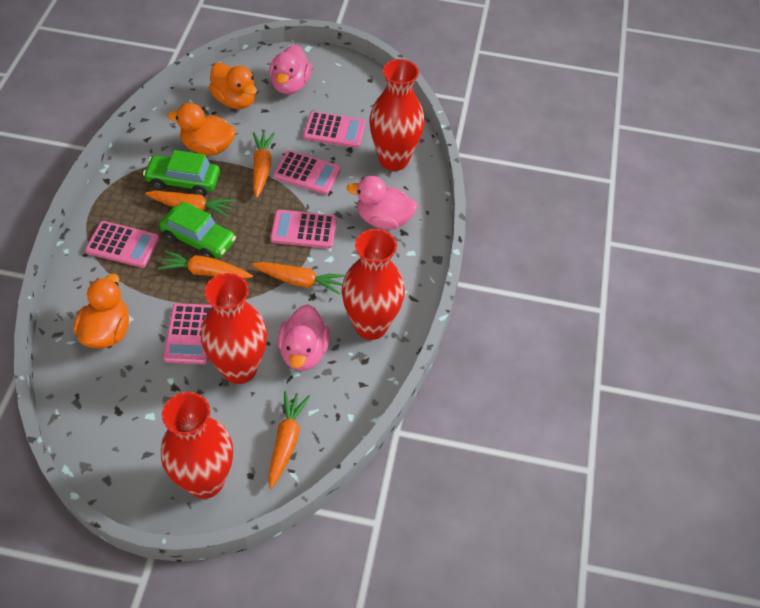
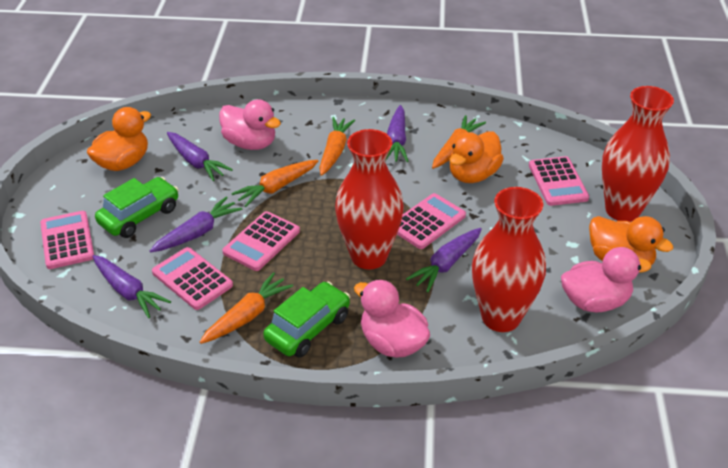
orange carrot: [145,191,235,218] [158,250,253,279] [252,262,345,295] [253,132,275,198] [268,391,310,489] = 5 -> [200,272,293,344] [231,160,318,207] [319,117,355,176] [432,115,486,169] = 4
purple carrot: none = 0 -> [92,255,171,318] [150,196,242,252] [167,132,233,181] [385,105,408,162] [406,228,482,292] = 5
red vase: [161,392,233,499] [201,273,267,384] [342,229,405,340] [369,59,424,171] = 4 -> [335,129,404,269] [472,187,546,332] [602,86,674,222] = 3

